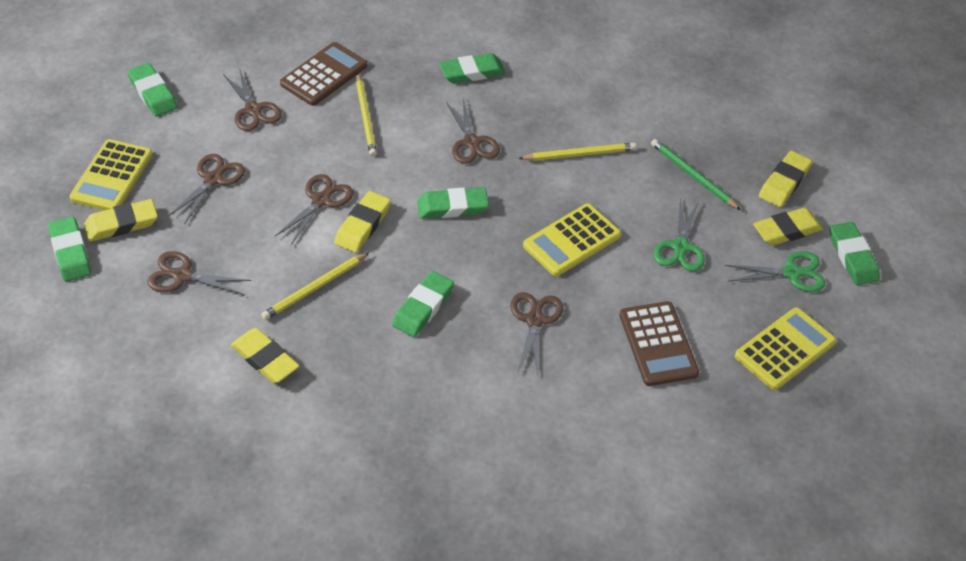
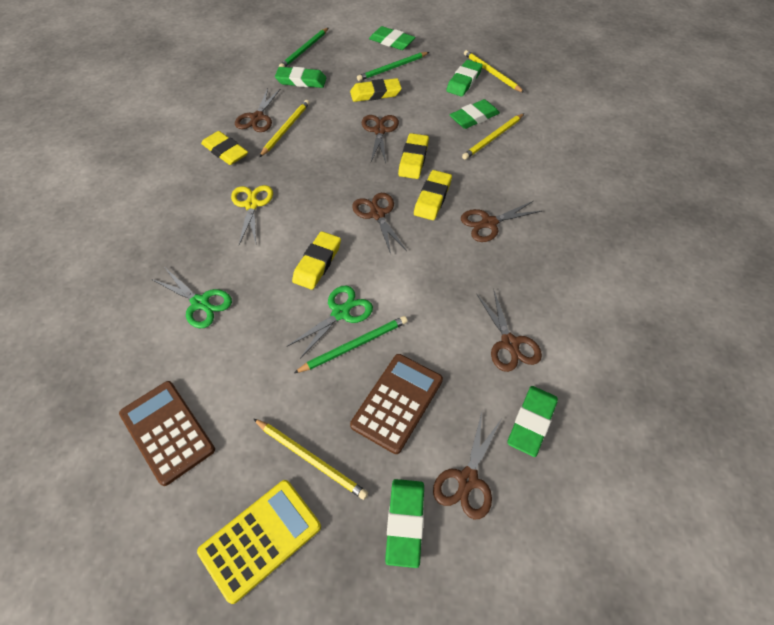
green pencil: [651,139,741,210] = 1 -> [279,28,328,67] [294,316,408,373] [357,52,429,81] = 3
yellow calculator: [69,139,153,210] [523,204,621,276] [735,307,836,390] = 3 -> [197,480,321,604] = 1
yellow pencil: [261,252,369,320] [356,73,377,157] [518,143,636,161] = 3 -> [253,418,368,500] [259,100,310,157] [462,113,524,160] [464,50,525,93] = 4
yellow scissors: none = 0 -> [231,185,273,245] = 1

